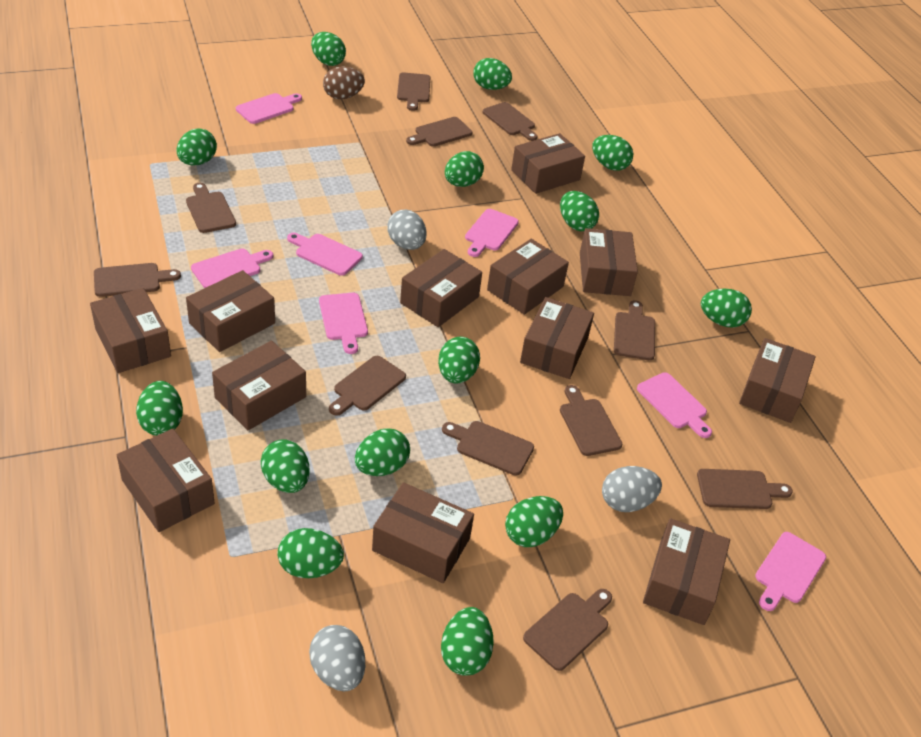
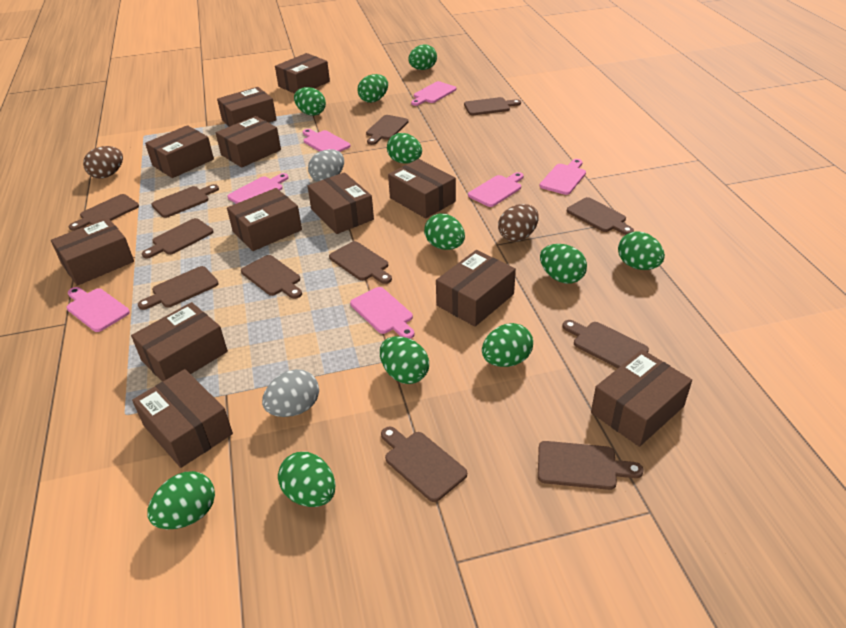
brown cutting board: [94,263,181,297] [186,183,236,233] [329,356,406,416] [397,72,430,111] [406,117,472,147] [442,421,534,476] [483,102,538,141] [523,589,612,671] [560,385,622,456] [614,300,655,361] [697,469,793,509] = 11 -> [69,194,139,231] [138,266,219,310] [142,218,213,258] [151,184,219,218] [241,255,302,299] [329,241,392,284] [366,115,408,145] [381,427,467,502] [464,97,521,115] [538,441,644,490] [562,320,649,368] [567,197,634,235] = 12
brown egg: [323,67,365,99] = 1 -> [83,146,123,178] [498,204,539,242] = 2
green egg: [136,381,183,436] [176,128,217,166] [260,439,310,493] [278,528,344,578] [311,32,346,66] [355,428,410,476] [438,337,480,384] [441,607,494,676] [445,151,484,187] [473,58,512,90] [505,496,563,547] [560,191,599,231] [592,135,633,171] [701,289,752,328] = 14 -> [147,471,215,529] [278,452,335,507] [294,87,326,116] [358,74,388,103] [380,336,429,384] [387,133,422,163] [408,44,437,70] [424,213,465,250] [482,323,533,367] [540,244,587,284] [618,231,665,270] = 11
grey egg: [309,625,365,692] [387,210,427,250] [602,466,662,512] = 3 -> [262,369,319,417] [308,149,344,182] = 2

